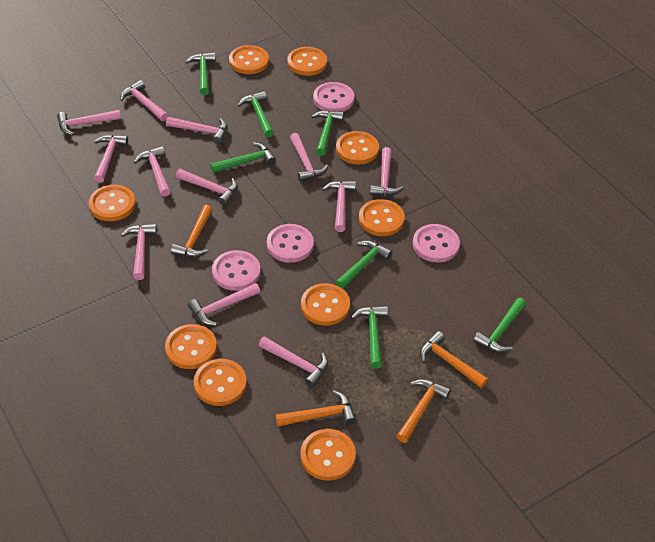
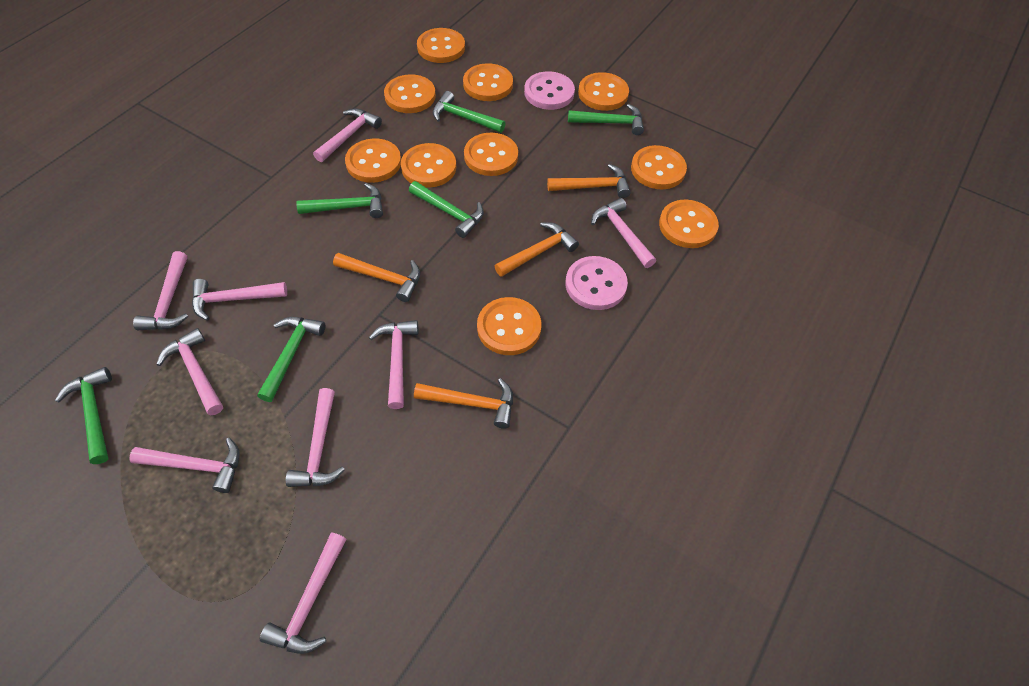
green hammer: [186,52,216,95] [210,142,276,173] [238,91,274,137] [311,110,344,156] [335,240,392,289] [351,306,388,369] [473,298,526,353] = 7 -> [55,367,112,464] [257,317,325,402] [296,183,383,218] [409,181,484,238] [433,91,505,133] [568,104,644,135] = 6
orange button: [89,185,136,221] [165,324,217,369] [194,359,247,406] [229,45,269,74] [287,47,327,76] [300,429,356,481] [301,283,350,326] [336,131,379,165] [359,199,405,236] = 9 -> [345,138,401,183] [384,74,436,113] [401,143,456,188] [417,28,465,63] [463,63,513,101] [464,133,518,176] [477,297,541,355] [578,72,629,111] [631,145,687,190] [659,200,719,248] = 10
pink button: [212,250,260,291] [267,224,314,263] [313,82,355,112] [413,224,460,262] = 4 -> [524,71,575,110] [565,256,628,310] = 2
pink hammer: [57,110,121,135] [94,135,128,183] [120,80,168,121] [121,224,157,280] [134,146,171,197] [166,117,227,144] [176,169,238,206] [188,283,260,326] [259,336,328,388] [290,133,328,182] [322,181,356,232] [370,147,404,196] = 12 -> [129,438,240,493] [133,251,188,331] [156,328,223,415] [192,279,287,321] [260,532,347,654] [286,388,345,487] [313,108,382,162] [369,320,419,409] [591,198,656,268] = 9

